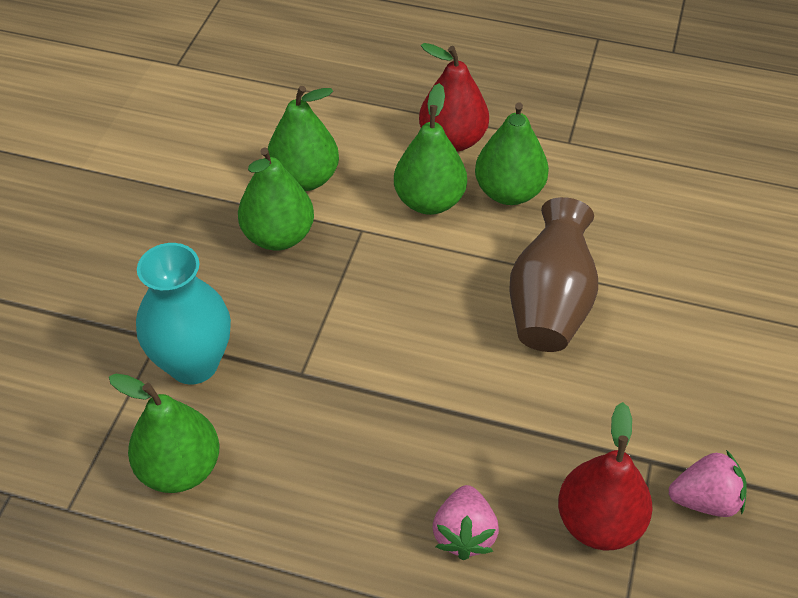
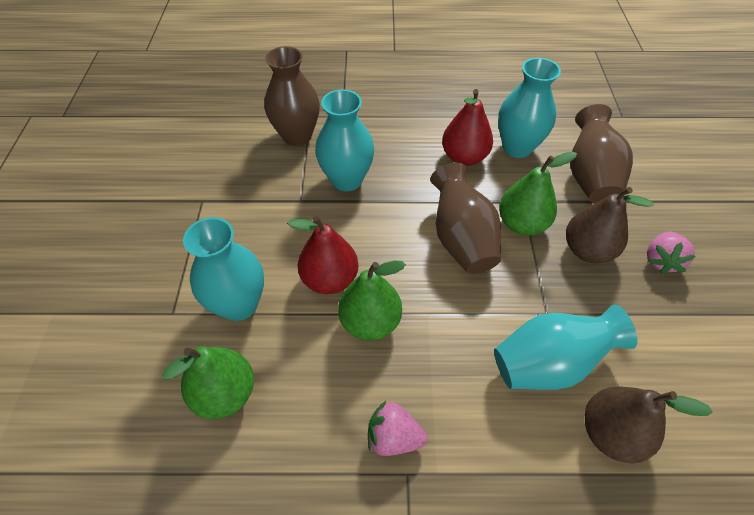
brown pear: none = 0 -> [566,187,653,263] [585,386,713,463] = 2
brown vase: [509,197,598,352] = 1 -> [264,46,320,146] [430,163,501,274] [570,104,633,204] = 3
green pear: [109,374,220,493] [238,147,314,251] [268,86,339,191] [394,83,467,215] [475,102,549,205] = 5 -> [162,346,254,419] [338,261,406,340] [499,152,577,235] = 3
turquoise vase: [136,243,231,384] = 1 -> [183,217,264,321] [315,89,374,191] [494,305,638,390] [498,58,561,158] = 4

